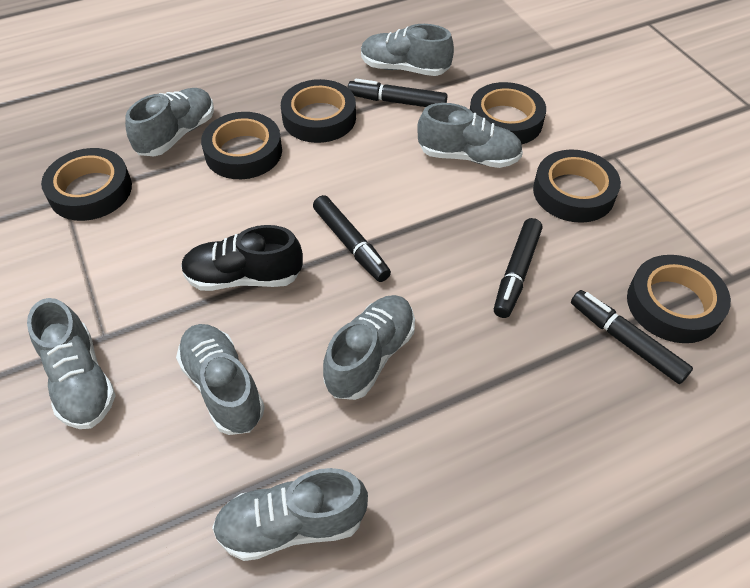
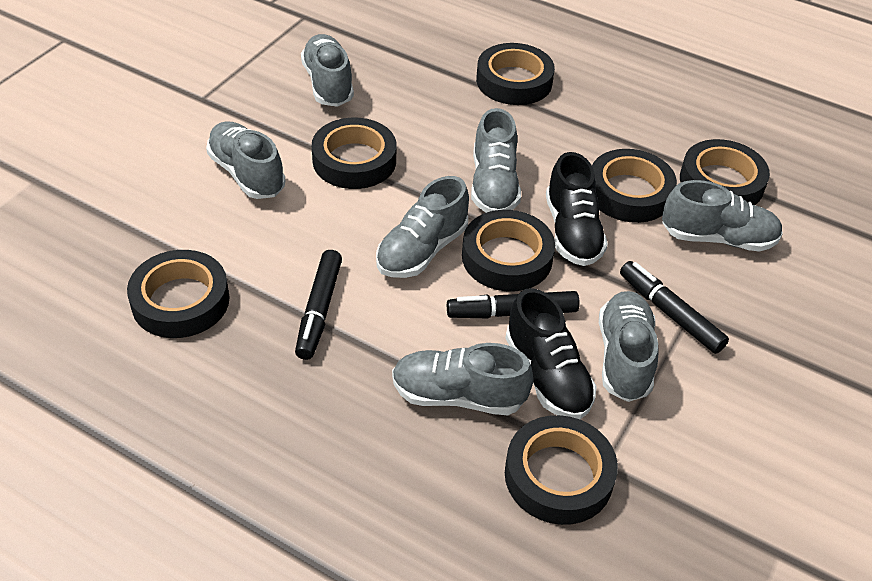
black marker: [313,195,391,282] [347,79,447,107] [494,218,542,318] [571,290,693,384] = 4 -> [295,250,342,360] [447,291,580,318] [620,261,729,354] = 3
black shoe: [181,225,303,291] = 1 -> [505,288,597,419] [546,152,608,266] = 2
black tape: [41,148,132,221] [201,112,282,179] [281,79,356,143] [470,82,546,145] [533,149,621,223] [627,255,731,343] = 6 -> [127,250,230,338] [312,118,396,189] [462,210,555,291] [476,43,555,105] [505,415,618,525] [592,149,677,223] [680,139,770,205] = 7

